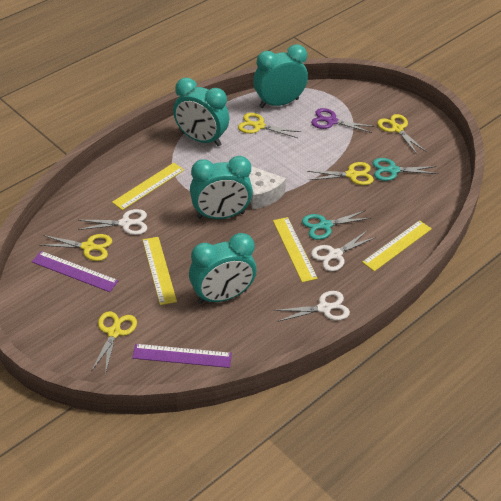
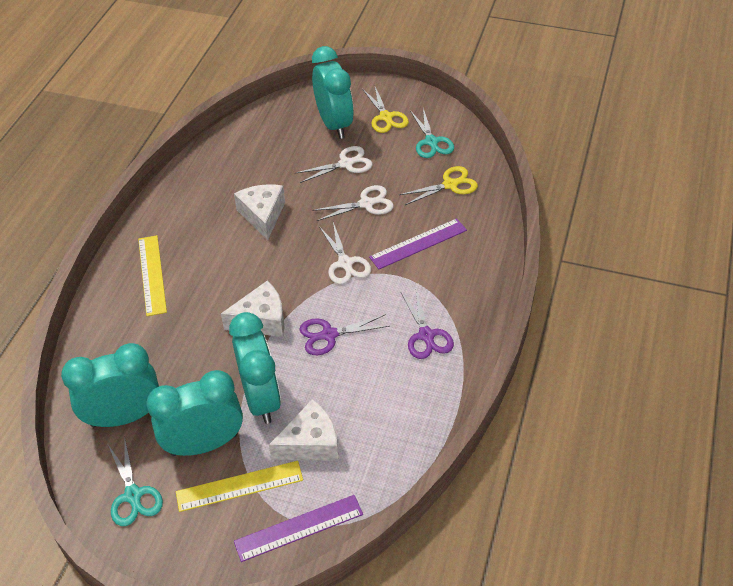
purple scissors: [311,108,374,133] = 1 -> [299,314,390,355] [401,290,454,359] = 2
white cheese: [249,166,286,209] = 1 -> [221,280,284,337] [234,184,285,240] [269,399,339,461] = 3
yellow ruler: [112,163,184,210] [142,237,177,305] [273,217,318,282] [362,220,432,271] = 4 -> [138,235,167,316] [176,461,303,512] = 2
yellow scissors: [39,234,112,261] [91,311,137,375] [238,113,301,138] [307,162,374,185] [377,114,427,154] = 5 -> [363,87,409,133] [399,166,478,205] = 2

